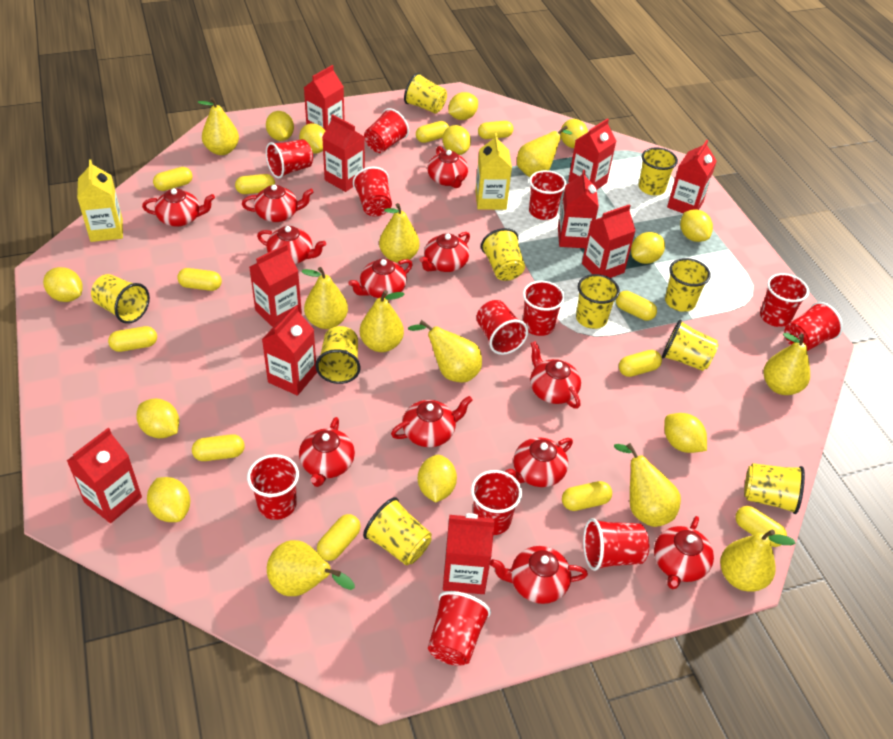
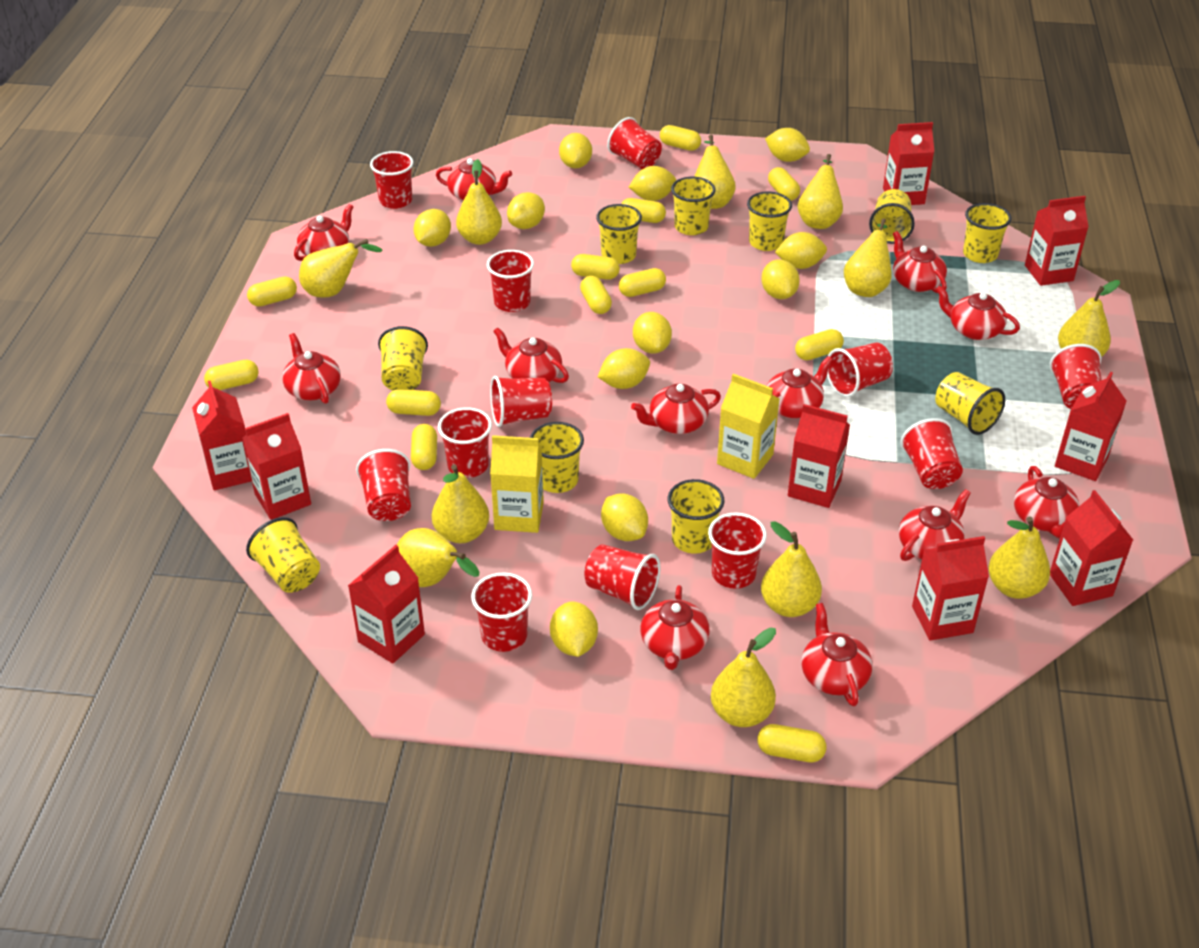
red carton: [67,428,142,523] [249,244,302,327] [262,306,317,396] [304,65,345,131] [322,114,365,192] [443,513,495,594] [558,170,599,248] [568,118,616,189] [582,204,636,278] [667,140,717,214] = 10 -> [192,381,252,490] [242,413,311,520] [348,545,425,663] [788,404,850,508] [883,122,934,205] [912,536,989,641] [1025,196,1089,286] [1050,490,1133,606] [1055,372,1126,481] = 9
yellow lemon: [43,267,83,302] [136,399,179,438] [147,477,190,522] [266,111,294,141] [299,123,325,154] [418,455,457,502] [442,125,471,155] [448,92,478,120] [561,119,588,148] [631,232,665,264] [664,413,707,453] [680,209,713,242] = 12 -> [413,209,451,247] [507,192,545,229] [550,602,598,657] [559,133,592,168] [598,348,650,389] [601,493,648,541] [629,166,676,201] [633,312,672,354] [761,259,800,299] [765,128,810,162] [775,232,827,269] = 11
yellow pear: [198,97,239,155] [267,540,355,596] [301,267,348,329] [360,290,405,352] [379,203,419,263] [408,320,482,382] [517,125,572,177] [614,443,681,527] [720,530,796,592] [764,333,810,395] = 10 -> [299,239,383,298] [397,528,479,587] [432,464,489,543] [456,159,502,245] [694,135,736,209] [711,627,776,727] [761,521,822,617] [798,154,843,229] [844,218,892,297] [989,517,1050,599] [1058,280,1120,357] = 11

